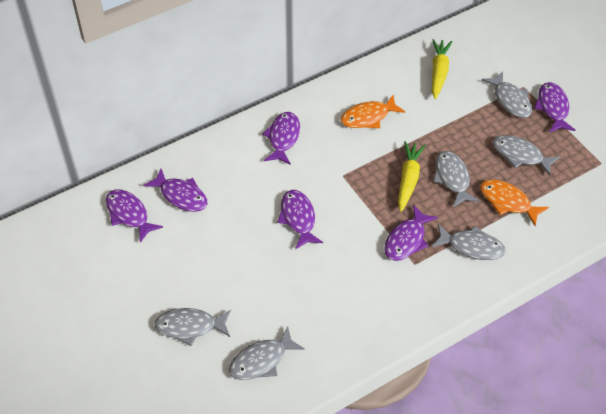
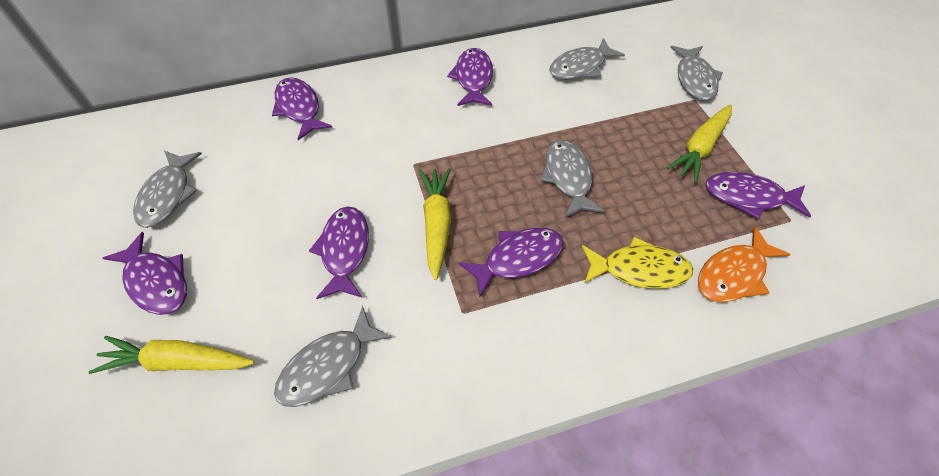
grey fish: [154,308,231,346] [229,327,305,380] [432,224,506,260] [433,151,479,207] [482,71,532,118] [493,135,560,176] = 6 -> [133,151,202,228] [274,306,392,407] [540,140,604,218] [550,38,625,80] [670,46,723,101] = 5
orange fish: [341,95,405,128] [480,179,549,226] = 2 -> [698,226,791,302] = 1
yellow carrot: [398,141,426,212] [432,39,452,99] = 2 -> [89,336,255,374] [419,168,451,280] [667,105,732,183] = 3
yellow fish: none = 0 -> [582,237,693,289] = 1

